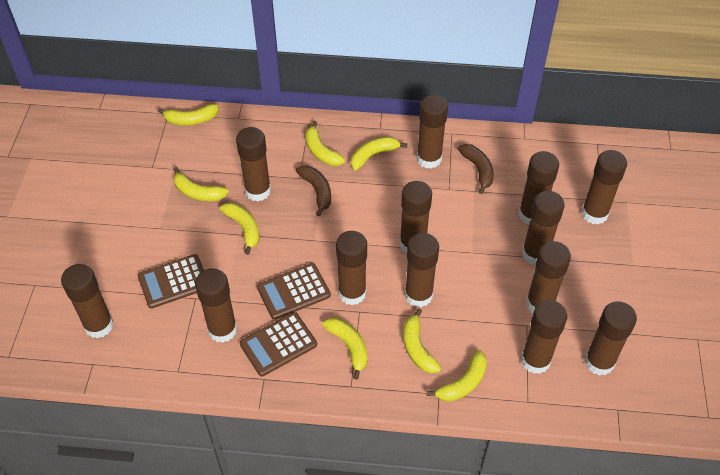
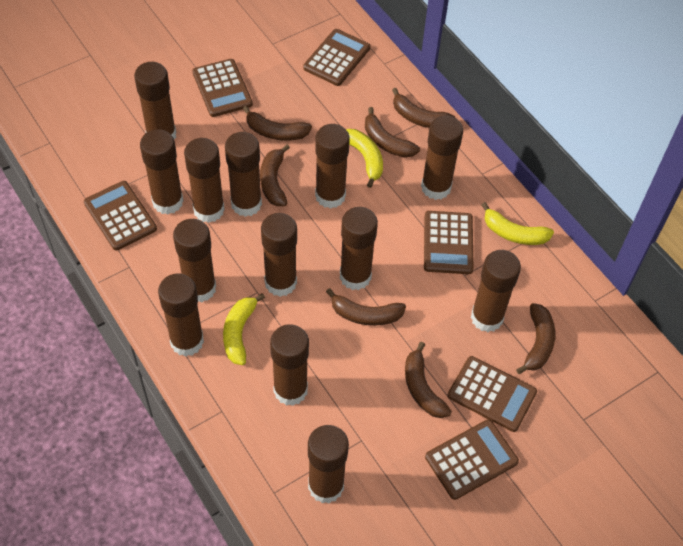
brown banana: [296,165,331,216] [458,144,494,194] = 2 -> [243,106,312,141] [260,144,290,206] [326,288,406,326] [365,107,420,158] [392,88,455,128] [405,342,452,418] [516,303,555,374] = 7
brown calculator: [138,254,204,309] [240,312,317,377] [257,263,331,320] = 3 -> [84,181,157,250] [192,59,253,117] [303,29,370,86] [424,211,473,274] [425,419,519,500] [448,356,537,432] = 6
yellow banana: [158,104,219,125] [173,167,229,201] [220,203,259,255] [305,121,345,166] [322,318,367,380] [351,137,407,170] [403,309,441,373] [427,350,487,402] = 8 -> [223,293,265,365] [346,129,383,188] [481,202,554,245] = 3

